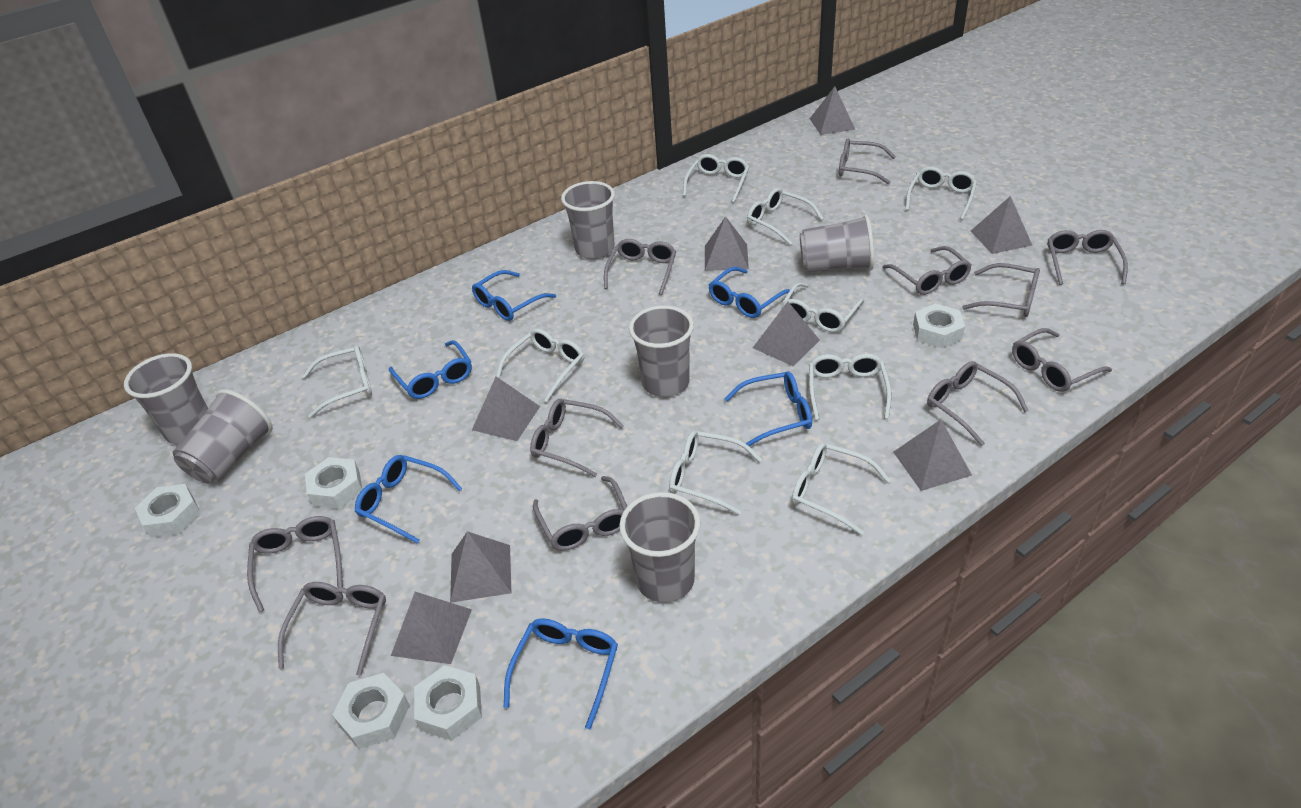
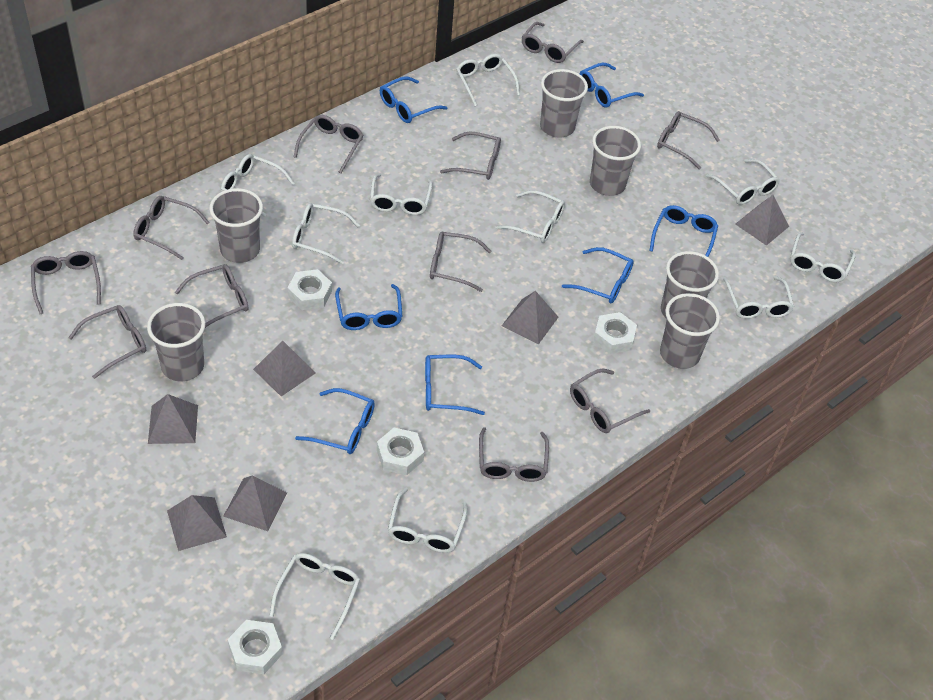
blue glasses: [355,455,462,544] [389,340,472,399] [472,270,556,321] [504,619,618,730] [709,267,794,318] [724,371,812,446] = 6 -> [295,388,375,454] [335,284,402,330] [380,77,448,123] [425,355,485,415] [562,247,634,304] [580,63,644,108] [649,205,718,257] = 7
grey pyramid: [391,592,472,664] [450,531,511,603] [472,376,540,441] [705,216,749,271] [753,302,820,366] [810,86,856,135] [893,420,972,491] [971,196,1032,254] = 8 -> [148,394,198,444] [167,495,227,551] [223,475,287,531] [253,341,316,396] [502,291,558,345] [736,195,789,246] = 6
white glasses: [302,345,372,418] [496,328,584,402] [669,431,762,515] [683,154,749,203] [747,188,824,245] [781,282,864,332] [792,443,891,535] [809,354,891,420] [905,166,977,220] = 9 -> [221,154,295,217] [269,553,360,640] [292,203,360,264] [370,173,432,215] [388,488,468,553] [456,54,520,106] [496,190,565,243] [706,159,780,205] [723,276,794,319] [790,232,856,282] = 10
white nut: [135,484,201,538] [305,457,362,509] [332,673,410,749] [414,665,482,741] [913,303,965,348] = 5 -> [228,620,282,674] [288,269,332,310] [377,428,424,475] [593,312,637,354] = 4

